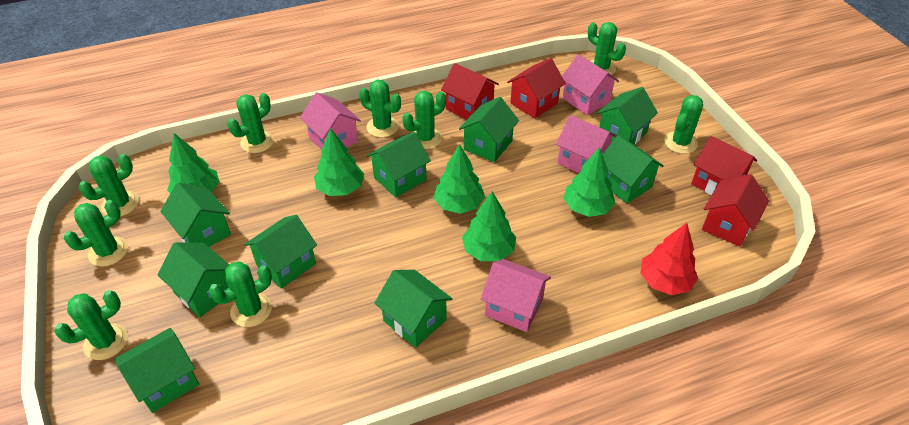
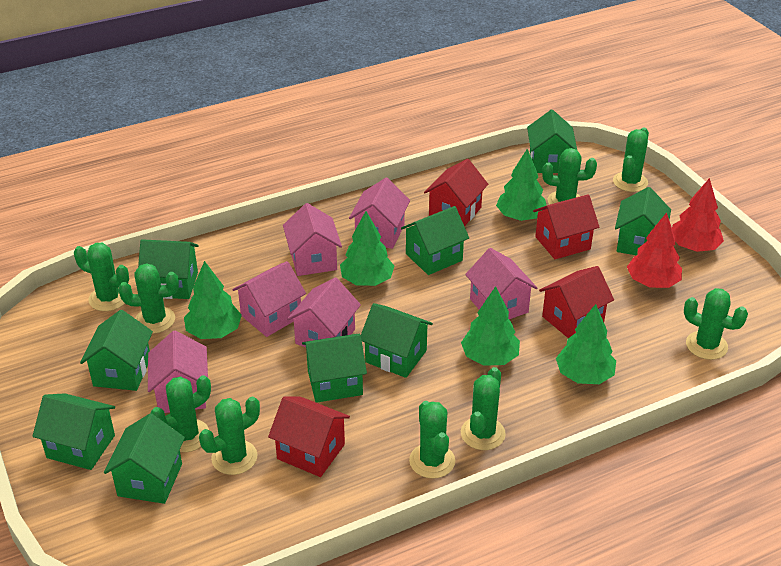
pink house: [300,92,361,150] [481,259,551,332] [556,115,616,173] [562,54,619,115] = 4 -> [148,331,208,413] [232,261,306,337] [283,203,342,276] [287,277,361,347] [349,178,410,249] [465,248,537,319] = 6
red tree: [640,223,698,295] = 1 -> [627,212,682,288] [672,178,724,252] = 2

